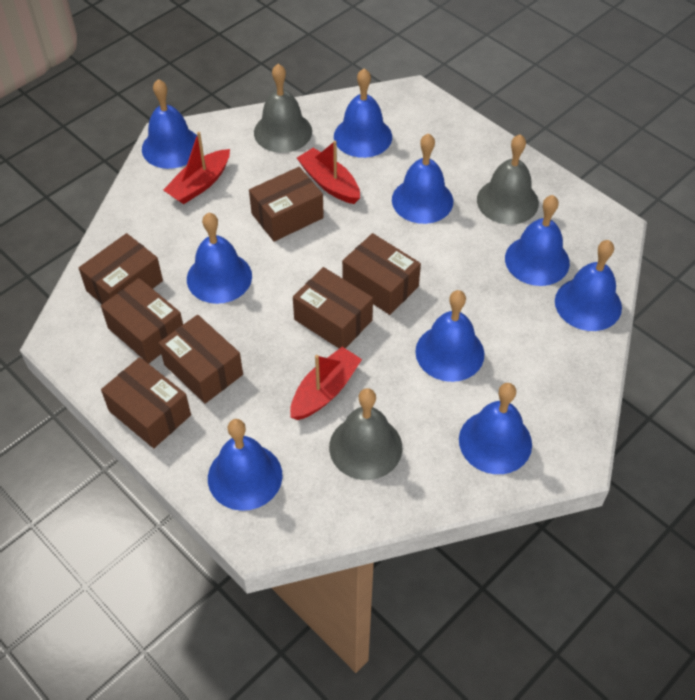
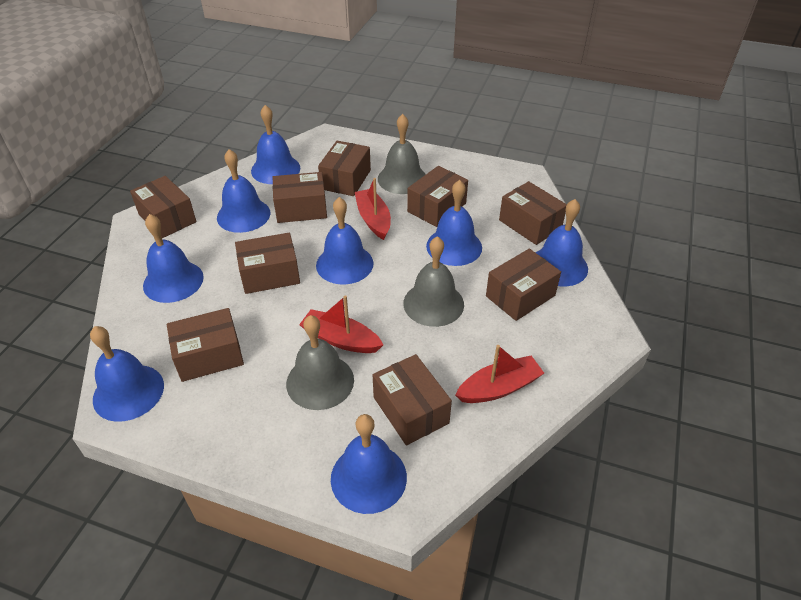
blue bell: [142,79,198,169] [187,213,252,304] [208,419,282,511] [334,68,392,158] [392,133,453,224] [415,290,484,382] [459,383,532,474] [505,195,570,286] [555,240,622,331] = 9 -> [90,326,164,422] [143,214,204,303] [217,149,270,233] [251,105,300,184] [316,197,374,284] [331,414,407,514] [426,180,482,266] [536,199,588,286] = 8
brown box: [79,233,163,304] [101,278,183,364] [101,357,191,448] [158,315,243,404] [249,167,324,242] [293,267,373,349] [342,233,421,315] = 7 -> [130,176,196,238] [167,308,244,382] [235,233,300,294] [273,172,327,223] [318,141,371,196] [373,354,452,445] [407,166,468,227] [486,249,561,321] [499,181,567,245] = 9

